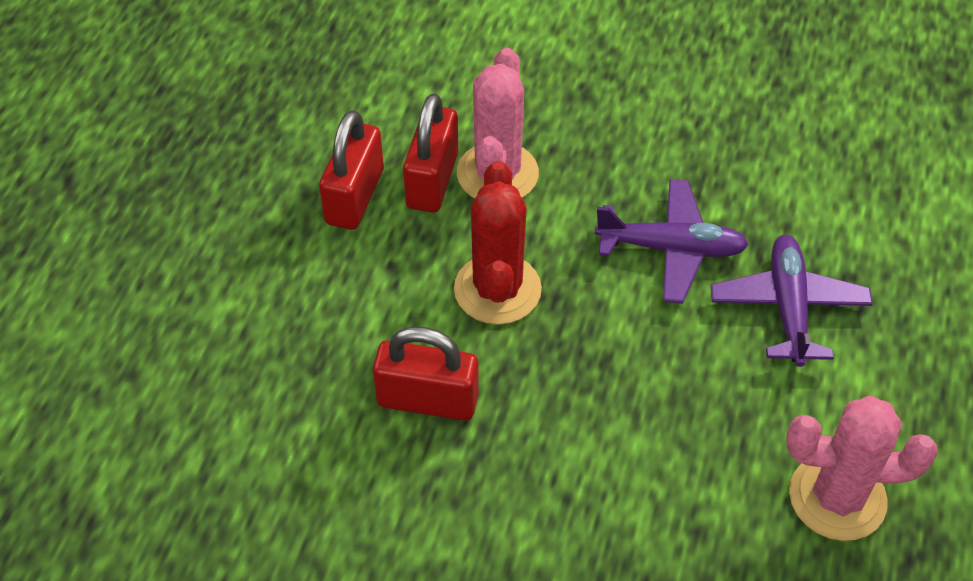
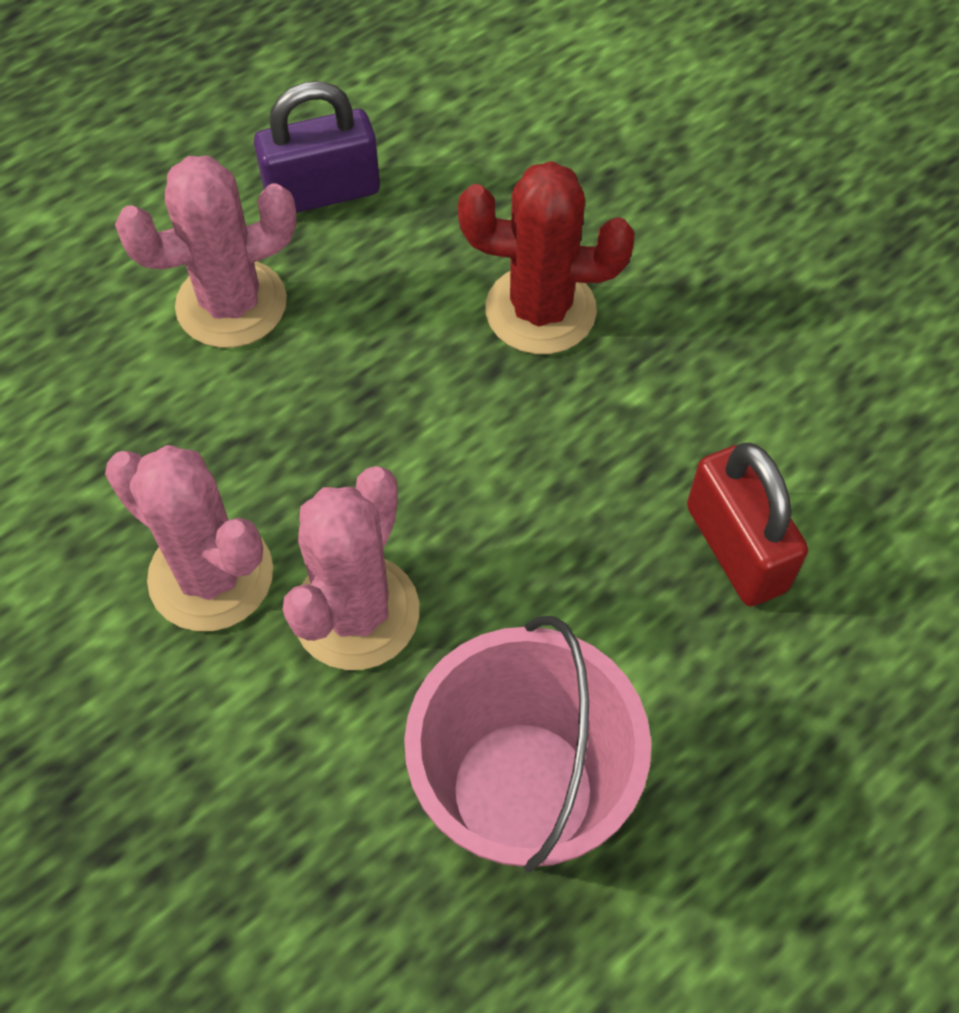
pink bucket: none = 0 -> [404,616,651,872] = 1
pink cactus: [457,48,539,199] [786,396,938,541] = 2 -> [105,445,273,631] [115,156,297,348] [282,466,419,670] = 3
purple padlock: none = 0 -> [254,81,380,213] = 1
purple plane: [594,179,749,304] [711,235,873,367] = 2 -> none = 0
red padlock: [319,110,384,230] [373,327,479,421] [403,93,458,213] = 3 -> [687,443,808,606] = 1

